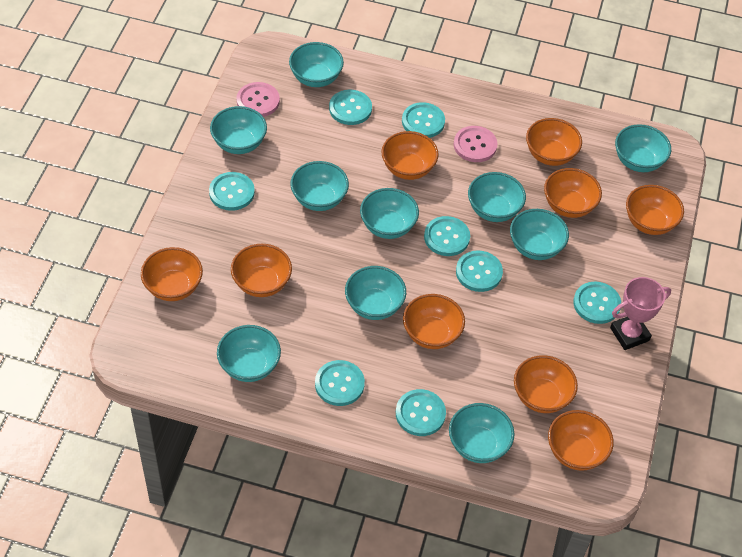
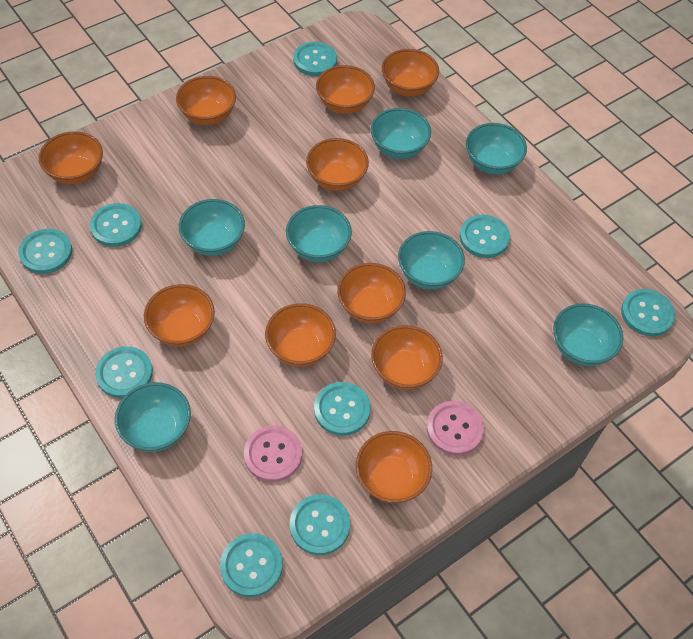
orange bowl: [141,247,203,301] [231,244,292,297] [381,131,439,180] [403,294,465,349] [514,355,578,413] [526,118,582,166] [544,168,602,218] [548,410,614,471] [626,185,684,235] = 9 -> [39,131,103,185] [144,284,215,347] [176,76,236,125] [265,303,336,367] [306,138,369,191] [316,65,375,114] [337,263,406,323] [356,431,432,503] [371,325,443,390] [382,49,439,97] = 10
pink trophy: [610,277,671,350] = 1 -> none = 0
turquoise bowl: [210,106,267,154] [217,325,281,382] [289,42,344,87] [290,161,349,211] [345,266,406,320] [360,188,419,239] [449,403,514,463] [468,172,526,222] [510,209,569,260] [615,124,671,172] = 10 -> [115,382,191,452] [179,199,245,256] [286,205,352,262] [370,108,431,159] [398,231,465,290] [466,123,527,175] [553,303,623,366] = 7
turquoise button: [209,172,255,211] [315,360,365,406] [329,90,372,125] [396,389,446,436] [402,102,445,138] [424,216,470,256] [456,250,503,292] [573,281,621,324] = 8 -> [18,229,72,274] [90,203,142,247] [95,346,153,398] [220,533,283,597] [290,494,350,555] [293,42,337,76] [314,382,371,436] [460,215,510,258] [621,289,676,336] = 9

